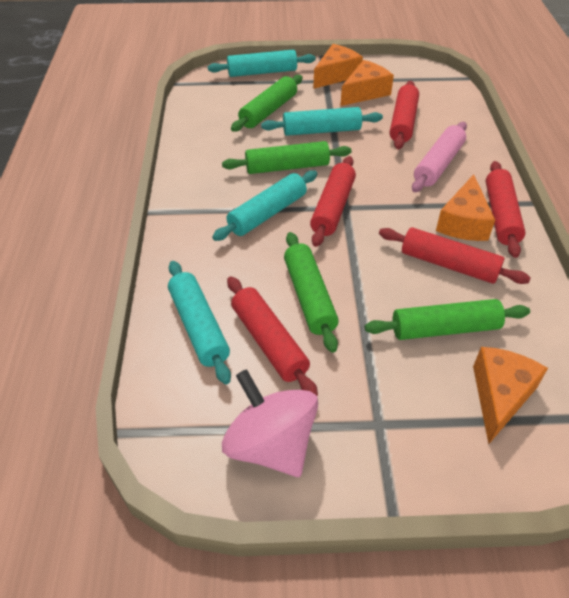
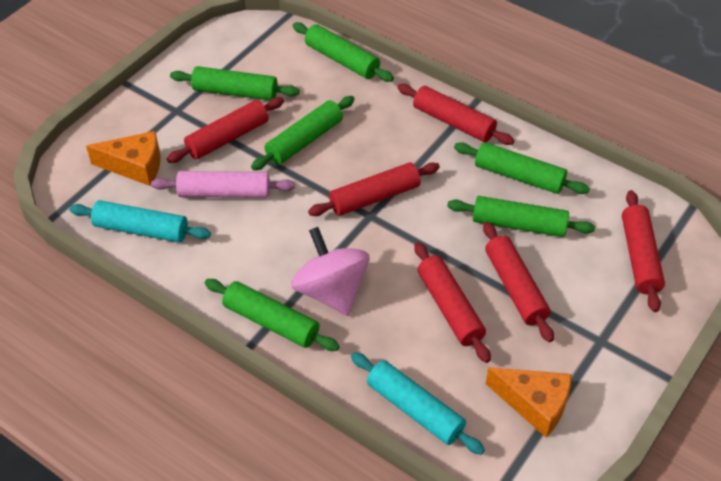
green rolling pin: [222,141,352,174] [231,75,303,132] [284,232,339,353] [365,299,530,340] = 4 -> [170,66,300,101] [205,279,340,351] [251,96,355,171] [293,22,394,82] [447,196,595,237] [454,142,590,194] = 6
orange cheese: [313,44,363,89] [340,60,394,106] [436,174,495,241] [473,347,548,444] = 4 -> [86,131,160,186] [486,367,572,437] = 2
red rolling pin: [227,276,318,396] [310,156,356,247] [379,227,531,284] [390,81,419,149] [486,161,526,258] = 5 -> [167,97,284,163] [308,162,440,216] [397,84,514,145] [414,242,491,363] [483,222,554,342] [622,190,665,312] = 6
turquoise rolling pin: [168,261,231,384] [208,50,316,77] [212,170,317,241] [261,107,383,136] = 4 -> [69,200,211,243] [351,352,485,455] = 2

